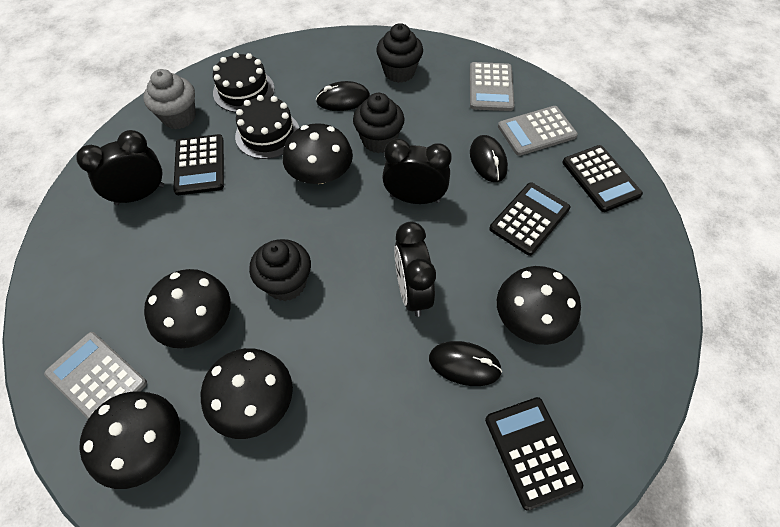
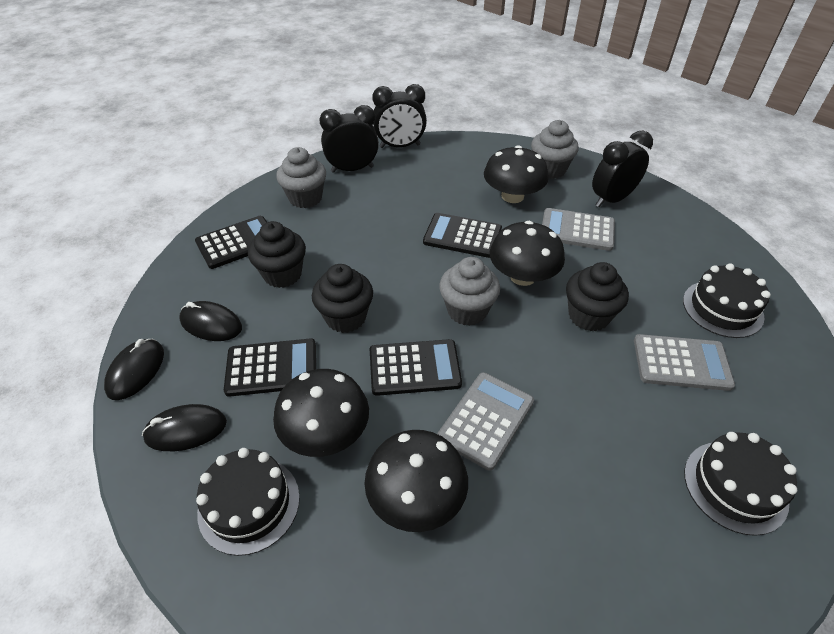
black cake: [213,52,274,112] [235,95,299,159] = 2 -> [196,448,300,556] [683,263,771,338] [684,432,797,536] = 3
black mushroom: [79,392,180,489] [144,269,231,348] [200,348,293,439] [283,123,353,184] [497,266,581,345] = 5 -> [273,369,369,457] [364,430,468,532] [484,145,548,203] [490,221,565,286] = 4
grey cupcake: [143,69,196,129] = 1 -> [276,147,326,208] [439,257,500,326] [531,120,579,179] = 3

